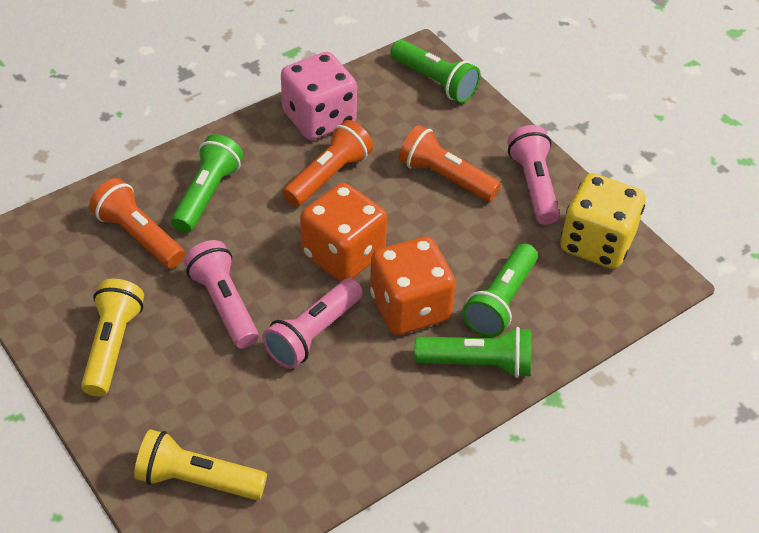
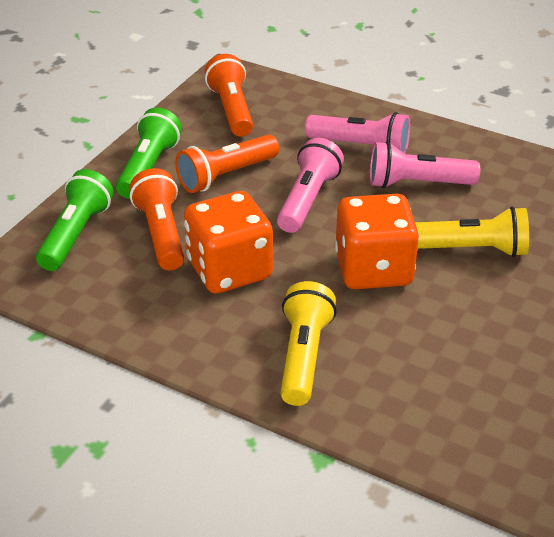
green flashlight: [171,134,244,233] [390,40,481,103] [414,327,531,378] [462,243,538,337] = 4 -> [36,169,114,271] [116,108,182,199] = 2
pink dice: [281,52,357,140] = 1 -> none = 0
yellow dice: [560,173,646,269] = 1 -> none = 0

